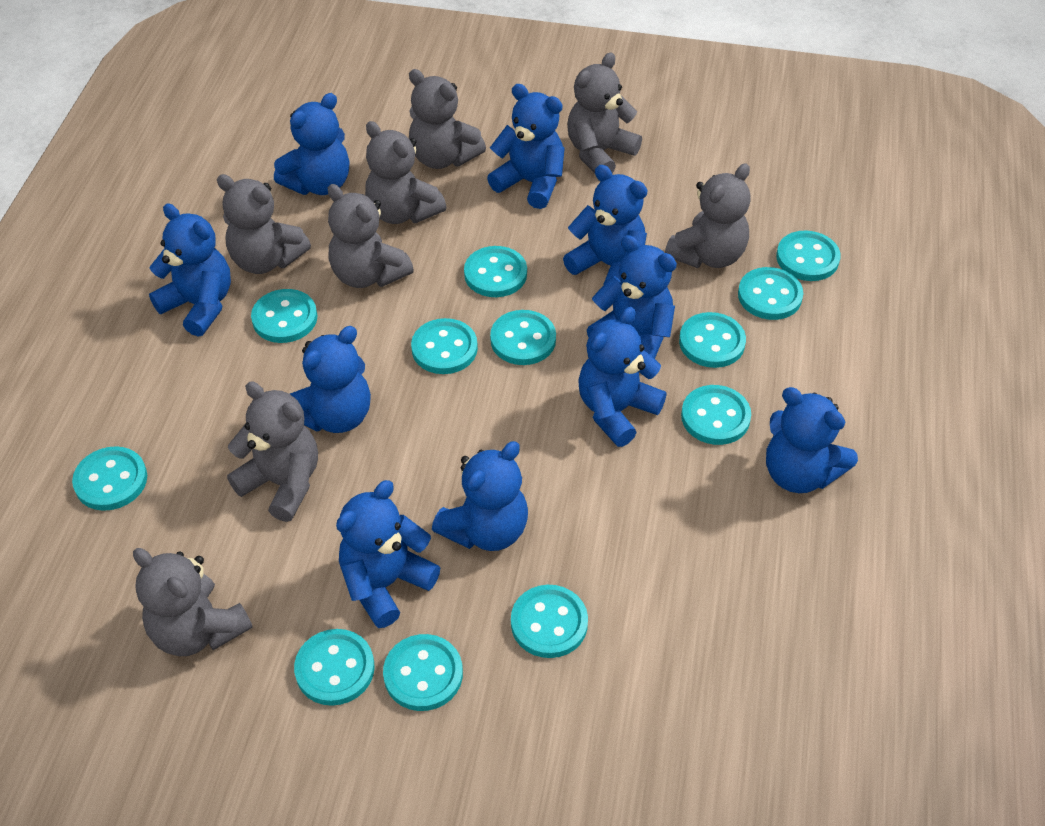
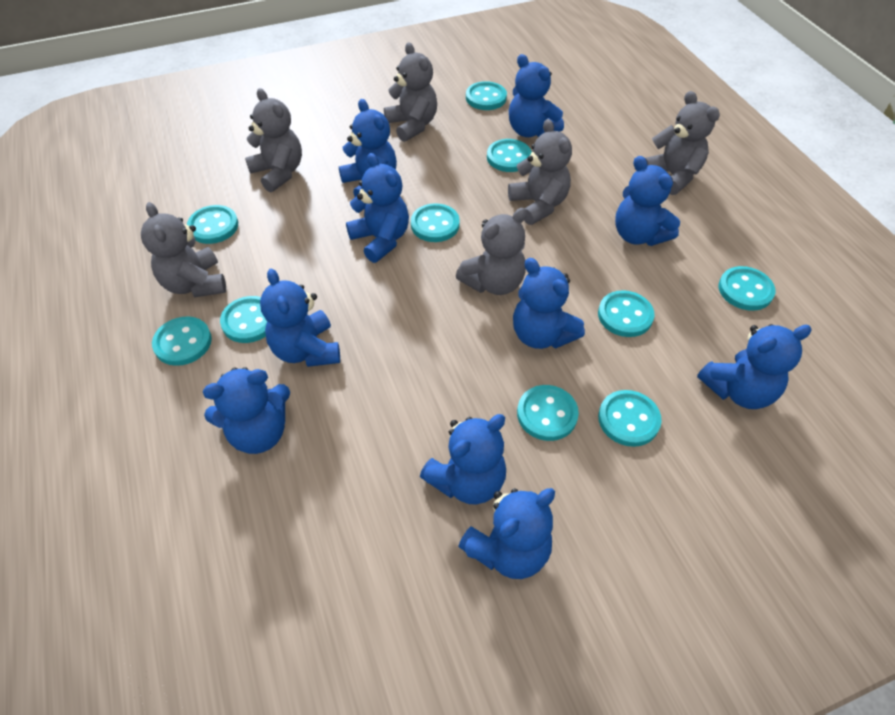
grey teddy bear: [133,548,253,656] [217,174,311,274] [227,382,318,522] [328,184,414,288] [365,121,446,224] [409,69,486,169] [567,52,642,173] [665,163,751,268] = 8 -> [141,202,226,297] [245,88,302,192] [384,42,437,142] [456,208,527,295] [508,119,572,225] [645,91,720,195] = 6
turquoise button: [72,446,147,511] [251,289,317,343] [294,629,375,706] [383,634,463,711] [411,318,478,374] [464,246,527,297] [490,310,556,365] [511,585,588,658] [679,312,746,368] [681,385,751,445] [738,267,803,320] [776,231,841,281] = 12 -> [152,316,212,366] [187,205,238,244] [220,296,267,343] [411,203,460,242] [466,81,507,110] [487,139,532,172] [517,385,579,441] [598,290,654,337] [598,390,662,447] [718,266,775,311] = 10

